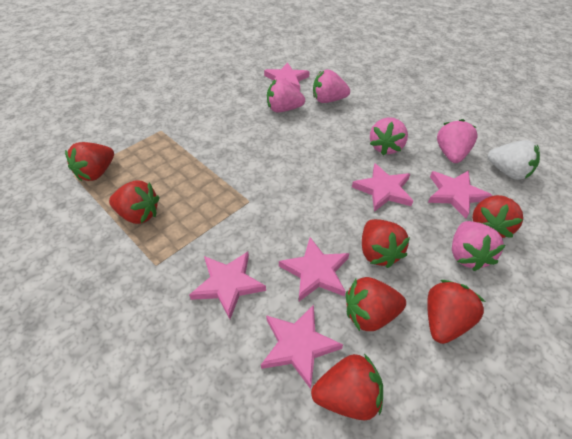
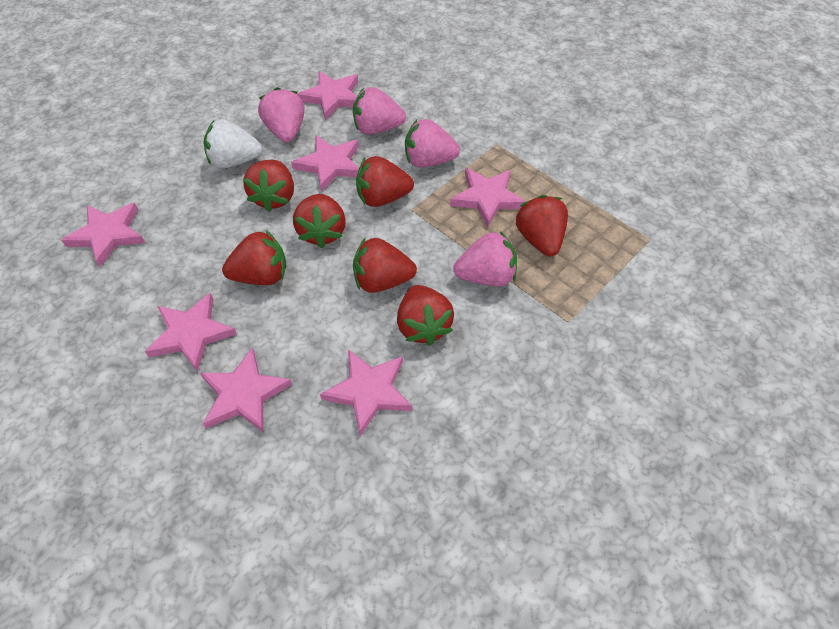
pink star: [189,252,266,319] [261,305,343,389] [264,62,310,91] [279,237,349,301] [352,163,413,212] [428,170,493,219] = 6 -> [61,203,145,267] [145,293,237,372] [200,348,292,433] [291,135,359,192] [297,71,358,120] [320,350,412,436] [450,168,526,228] = 7
pink strawberry: [267,78,305,112] [313,69,350,103] [370,117,408,155] [437,119,477,163] [452,221,505,271] = 5 -> [258,87,305,142] [353,87,406,135] [405,119,460,168] [453,231,517,286] = 4

